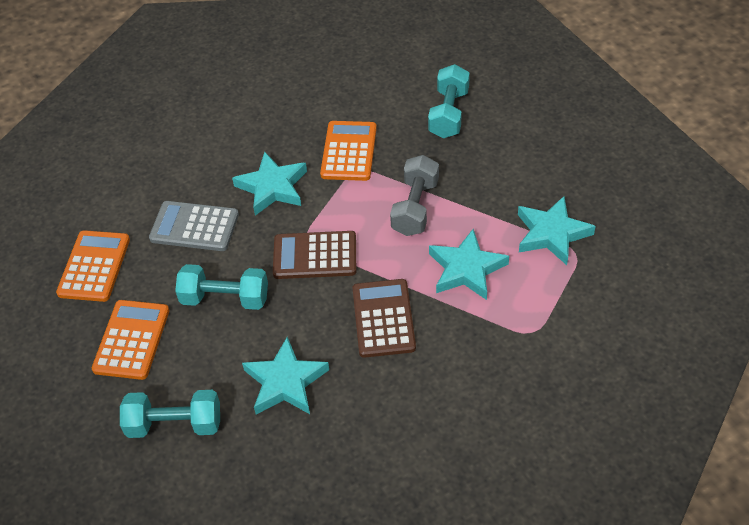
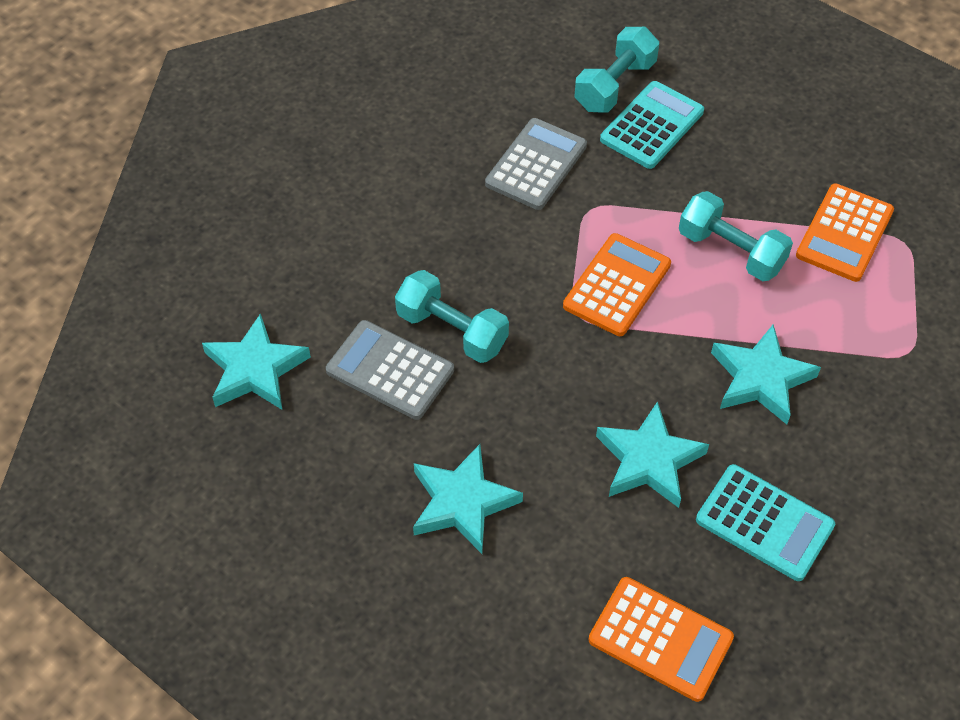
brown calculator: [273,231,356,279] [353,279,416,358] = 2 -> none = 0
grey calculator: [149,201,239,251] = 1 -> [326,320,454,420] [485,118,587,210] = 2
grey dumbbell: [390,155,439,236] = 1 -> none = 0
turquoise calculator: none = 0 -> [600,81,704,169] [696,464,835,581] = 2

